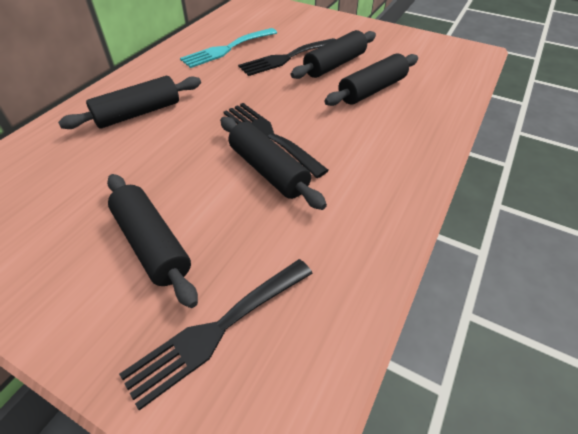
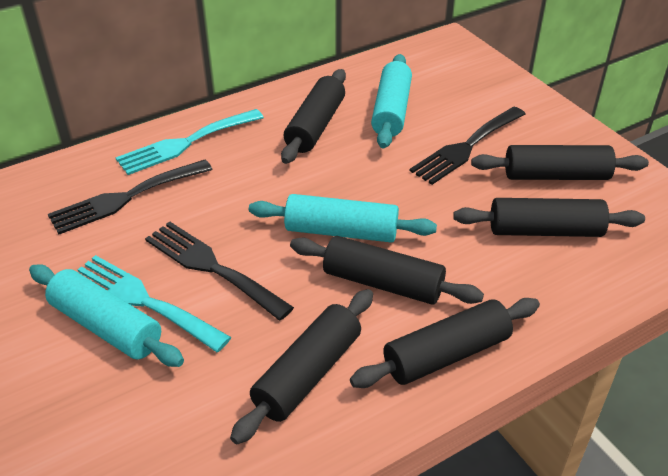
black rolling pin: [58,76,201,129] [107,174,198,308] [220,117,327,210] [291,30,376,79] [324,54,418,106] = 5 -> [230,289,373,444] [281,69,346,164] [290,236,484,305] [350,298,540,388] [453,198,645,237] [471,145,649,180] = 6
turquoise fork: [180,28,277,68] = 1 -> [78,255,231,352] [116,109,264,175] = 2
turquoise rolling pin: none = 0 -> [29,265,184,367] [249,194,437,243] [371,54,412,148] = 3

